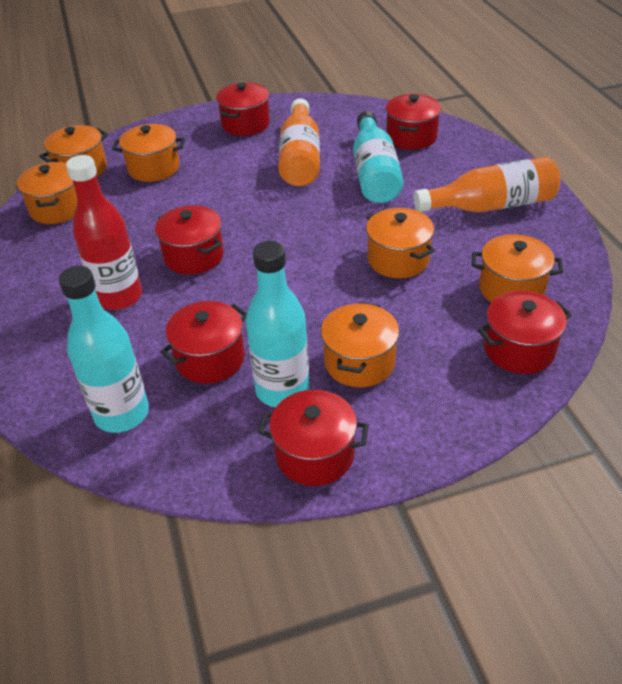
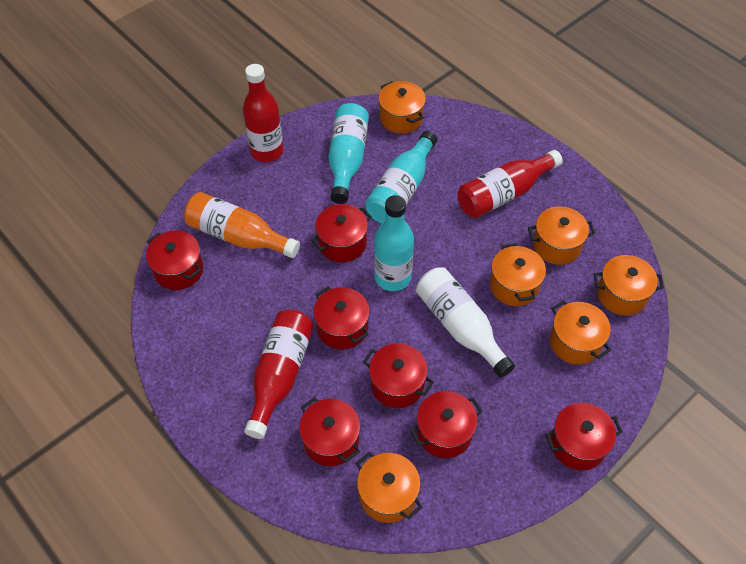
orange bottle: [278,98,320,186] [414,156,560,213] = 2 -> [184,192,300,258] = 1
red bottle: [66,155,142,310] = 1 -> [243,64,284,162] [244,310,314,439] [458,150,563,218] = 3
red pot: [155,205,224,275] [160,301,247,384] [216,82,270,136] [258,390,369,486] [386,94,441,150] [478,291,572,374] = 6 -> [146,231,203,290] [299,397,360,466] [311,204,372,262] [313,286,370,350] [363,343,434,408] [410,391,483,458] [545,403,623,470] = 7
white bottle: none = 0 -> [416,267,515,378] = 1

